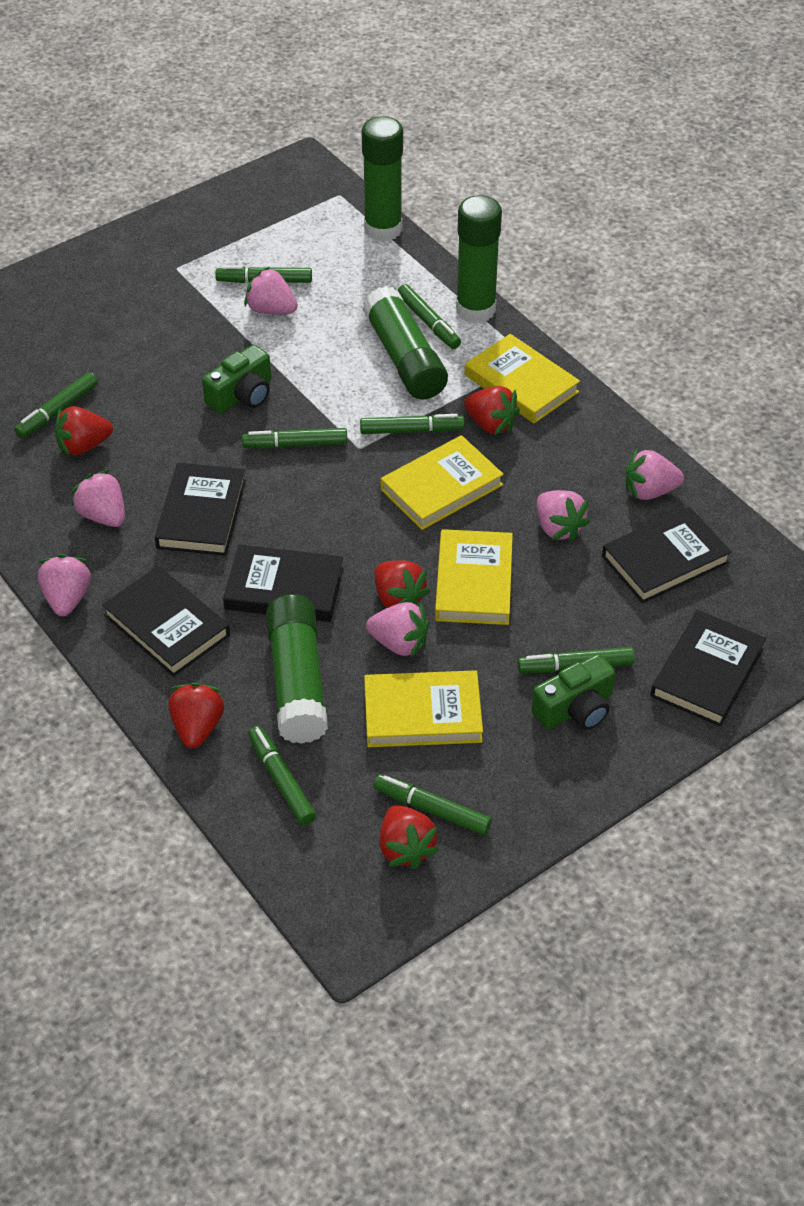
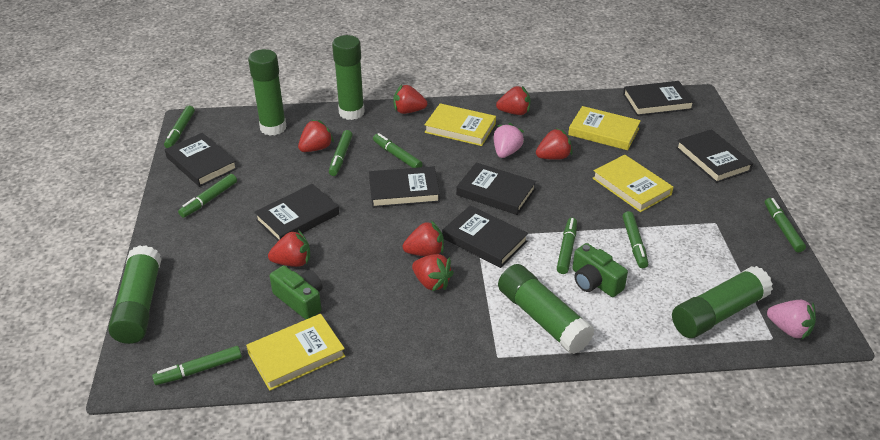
black book: [102,566,230,677] [155,463,246,556] [223,544,343,622] [602,507,732,603] [650,610,766,727] = 5 -> [165,133,237,187] [254,184,339,241] [369,166,440,208] [442,205,528,268] [456,162,536,215] [623,81,695,116] [676,129,753,183] = 7
green glue stick: [266,594,328,744] [362,116,403,242] [363,286,448,400] [456,195,502,323] = 4 -> [108,245,161,344] [248,49,286,136] [332,35,365,120] [498,264,595,354] [672,266,773,338] = 5
pink strawberry: [38,554,91,616] [71,470,125,527] [244,267,298,314] [366,602,429,657] [537,490,590,542] [626,449,684,500] = 6 -> [494,123,524,158] [767,300,816,340] = 2
red strawberry: [55,406,113,456] [168,683,224,749] [374,561,430,608] [380,805,439,869] [464,386,520,435] = 5 -> [268,230,310,267] [298,120,334,152] [393,85,427,114] [403,221,444,256] [412,254,454,291] [496,86,530,115] [536,128,572,160] = 7

